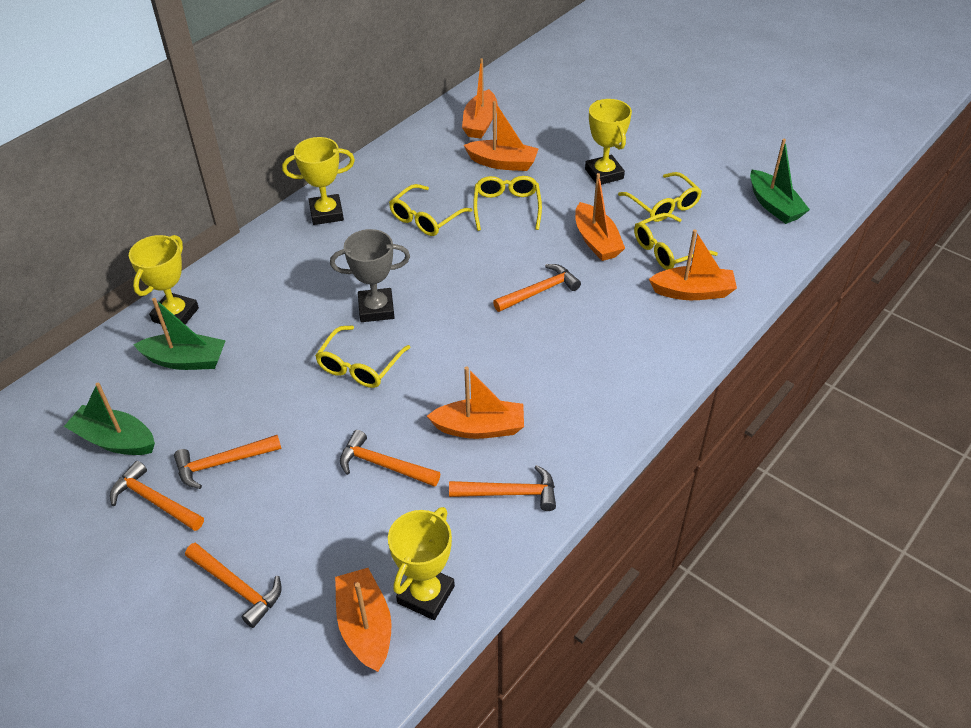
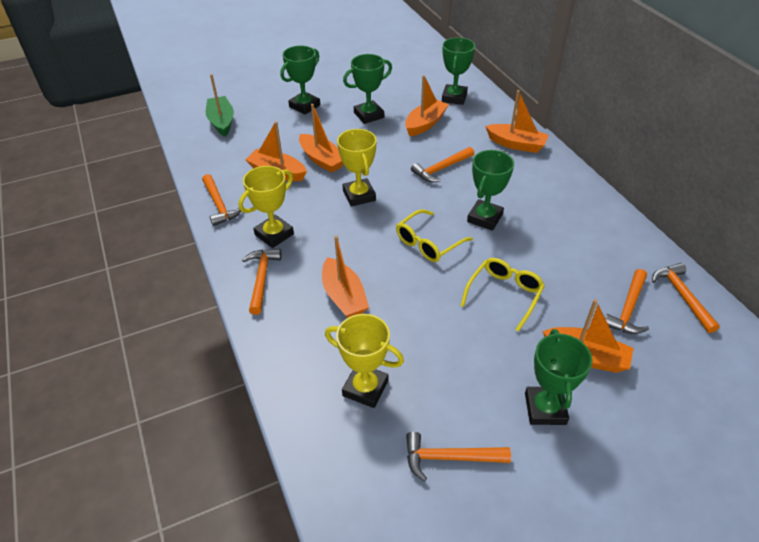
green boat: [64,383,155,455] [134,298,226,370] [750,139,810,224] = 3 -> [206,74,234,137] = 1
green trophy: none = 0 -> [280,45,320,115] [343,54,392,124] [442,37,475,105] [467,150,514,231] [525,329,592,425] = 5
grey trophy: [330,229,410,322] = 1 -> none = 0
yellow glasses: [315,326,411,388] [389,184,473,236] [473,176,542,231] [618,172,702,222] [634,213,718,270] = 5 -> [396,209,473,262] [460,258,545,332] = 2
yellow trophy: [129,235,199,325] [282,137,355,225] [388,507,455,620] [585,99,632,185] = 4 -> [239,166,294,248] [325,314,404,408] [337,129,377,207] = 3

